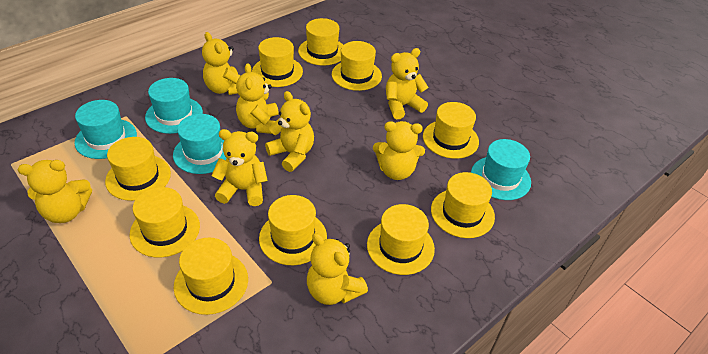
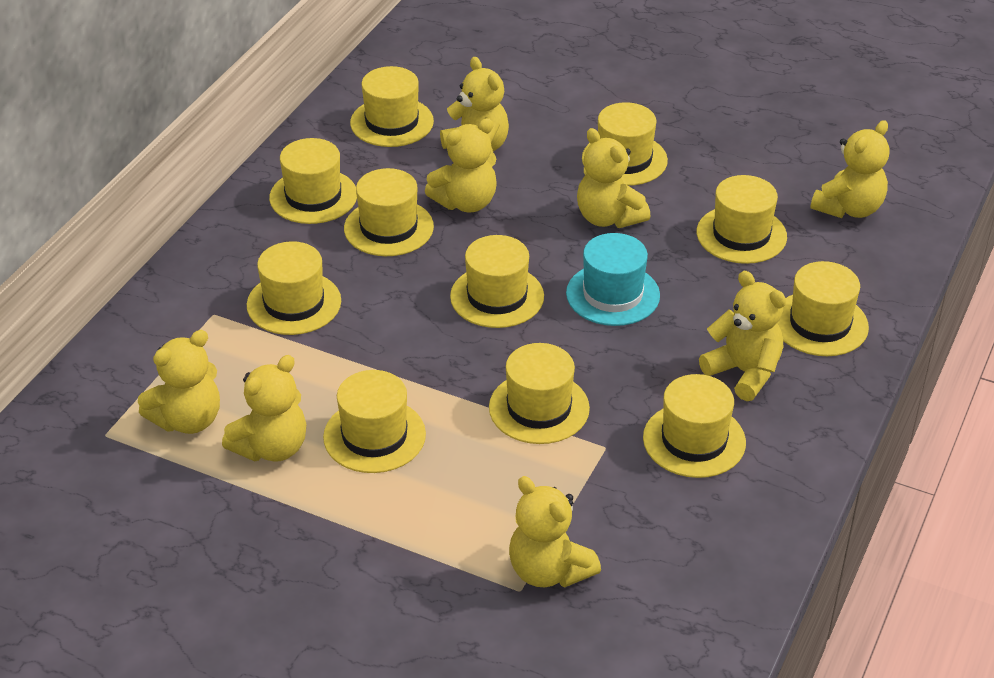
turquoise hat: [75,100,137,159] [145,78,203,134] [173,114,227,174] [471,139,531,200] = 4 -> [566,233,660,326] = 1
yellow hat: [105,137,171,201] [130,187,200,257] [174,238,248,315] [252,37,303,87] [259,195,327,265] [298,18,343,65] [332,41,382,91] [367,204,435,275] [423,102,479,159] [431,172,495,238] = 10 -> [247,241,341,335] [269,138,357,224] [323,370,426,473] [344,168,434,256] [350,66,434,147] [450,235,544,328] [489,343,590,444] [582,102,668,186] [643,374,746,478] [697,175,787,264] [777,261,869,356] = 11

